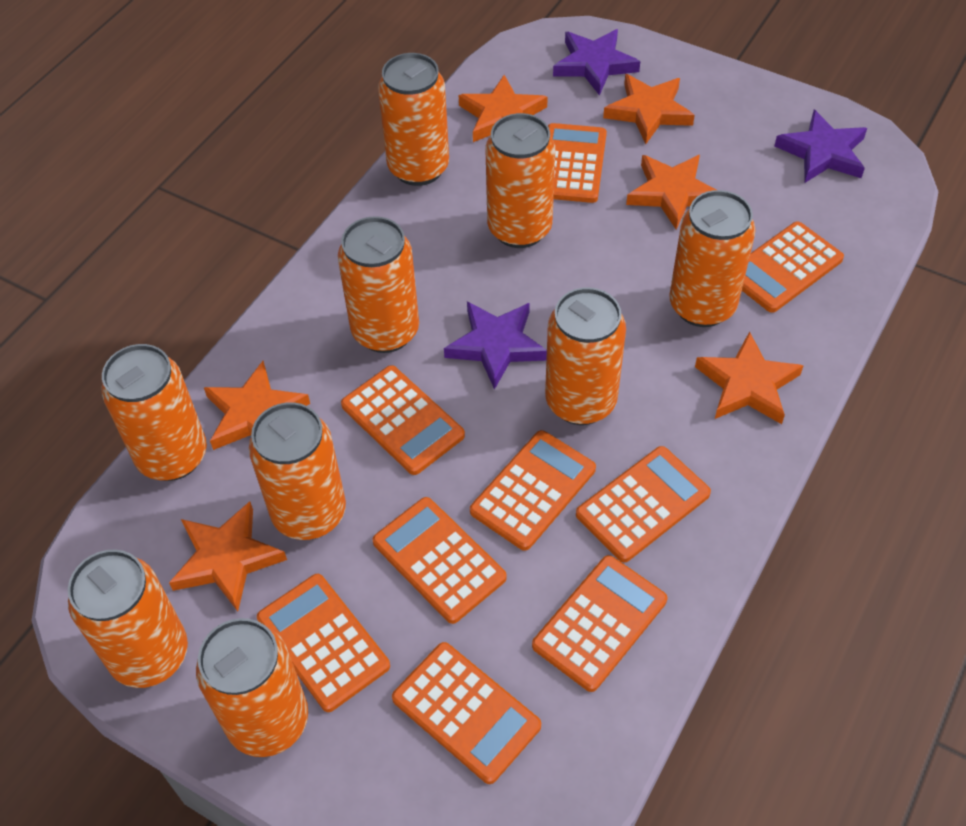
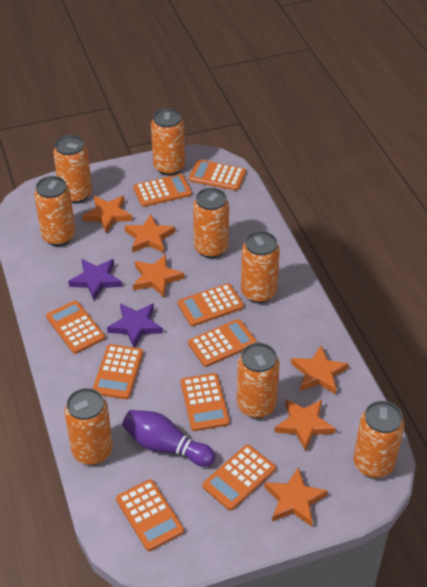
orange can: [68,550,188,688] [101,344,207,481] [196,618,308,757] [249,402,346,540] [338,216,419,353] [378,53,449,186] [486,113,555,248] [545,287,626,425] [669,190,756,327] = 9 -> [34,176,76,246] [53,135,92,203] [64,388,113,465] [151,108,185,176] [193,188,229,258] [237,343,280,419] [241,231,280,303] [353,401,405,478] = 8
purple bowling pin: none = 0 -> [122,410,215,467] = 1
purple star: [444,302,547,390] [553,29,640,96] [775,110,867,183] = 3 -> [68,259,122,300] [107,303,163,348] = 2

